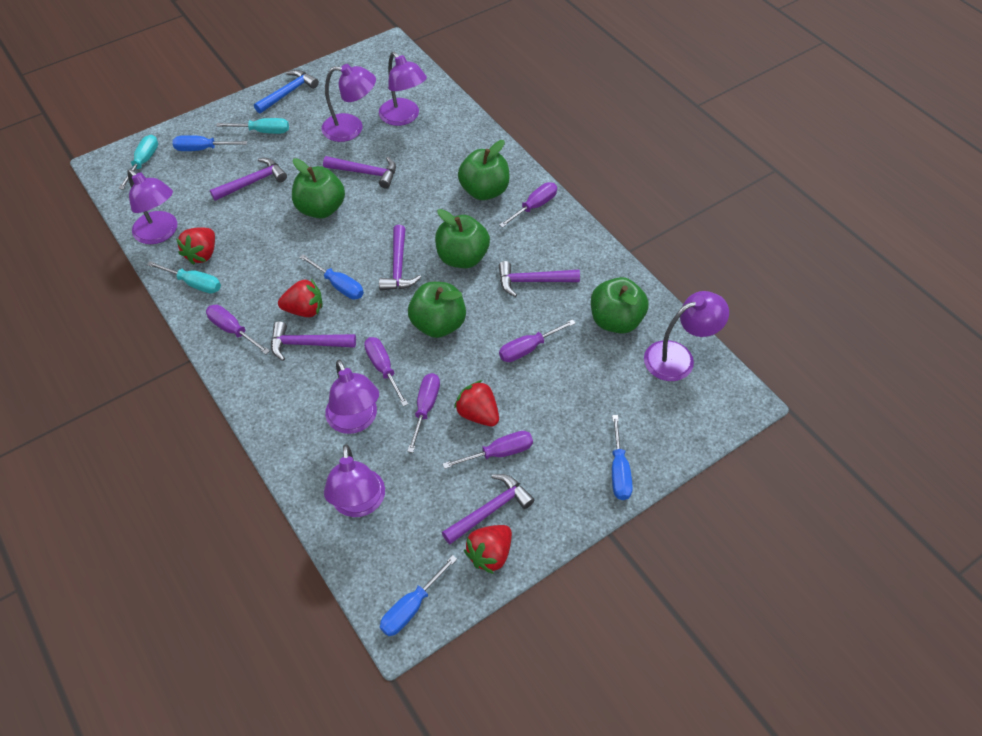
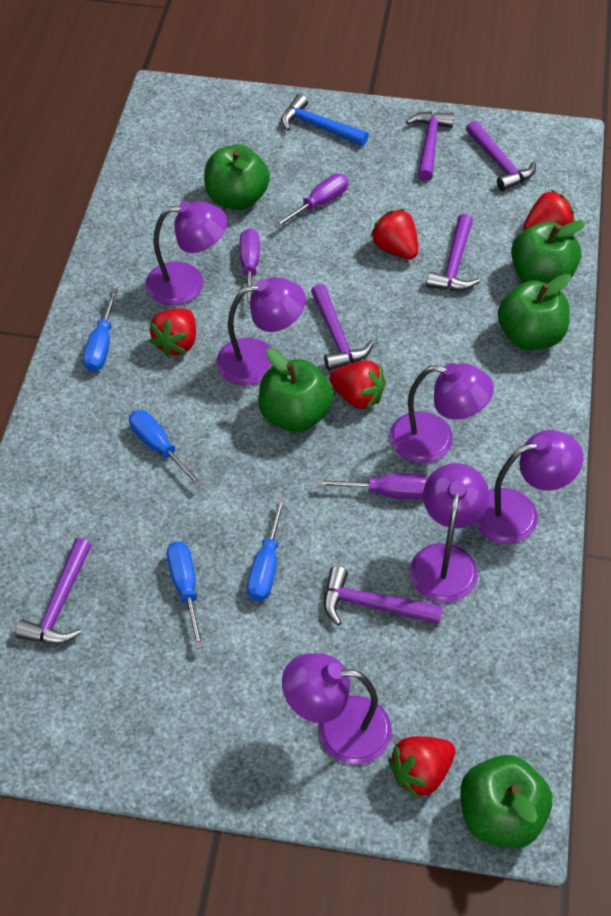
purple screwdriver: [206,305,270,354] [364,337,408,406] [407,373,440,453] [443,431,533,469] [499,182,557,228] [499,319,576,362] = 6 -> [240,228,260,308] [273,174,348,229] [316,474,428,499] = 3
red strawberry: [176,227,215,265] [278,279,323,317] [454,380,499,426] [464,525,512,574] = 4 -> [149,308,196,357] [329,361,386,410] [370,209,418,259] [388,736,455,799] [523,190,575,230] = 5
turquoise screwdriver: [118,135,158,189] [147,261,221,293] [216,118,289,134] = 3 -> none = 0

